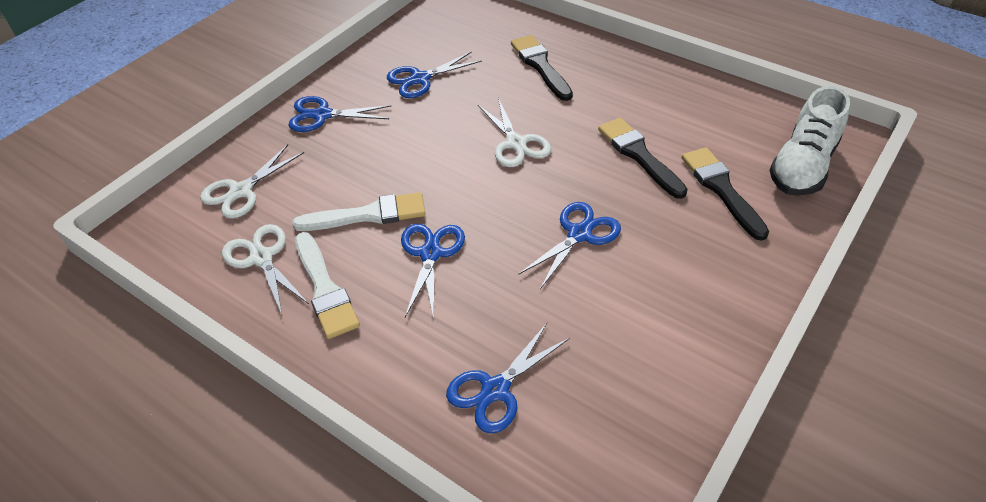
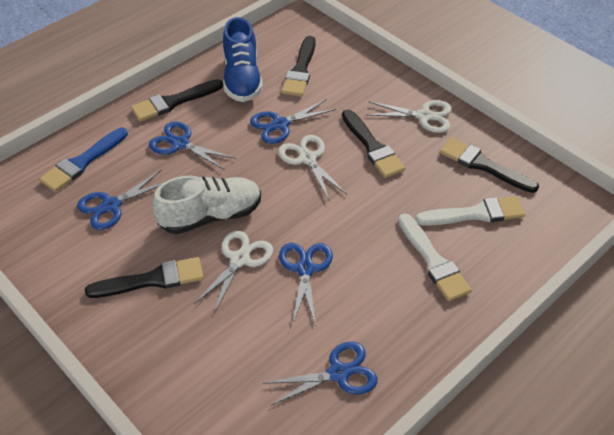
black brush: [511,35,573,101] [598,118,688,199] [682,147,769,241] = 3 -> [85,257,204,298] [131,79,223,121] [282,36,316,97] [342,109,405,178] [440,138,539,193] = 5
blue brush: none = 0 -> [39,128,128,192] = 1
blue shoe: none = 0 -> [223,17,263,102] = 1

